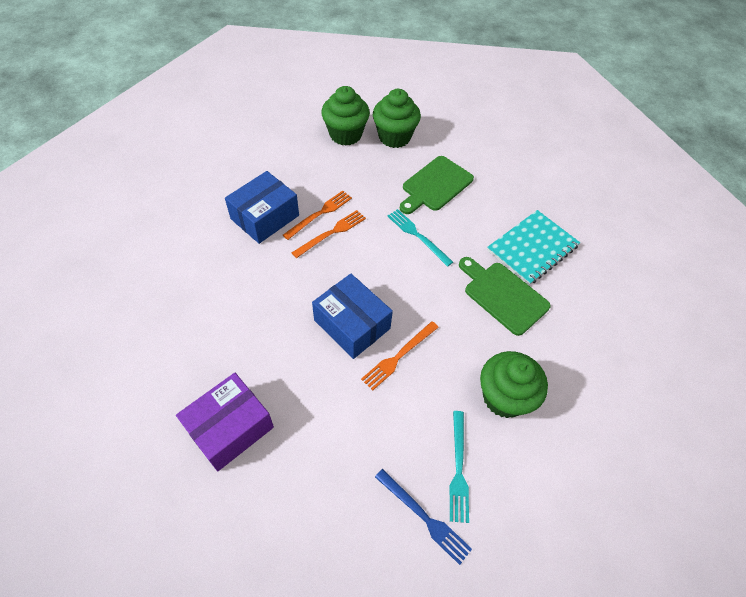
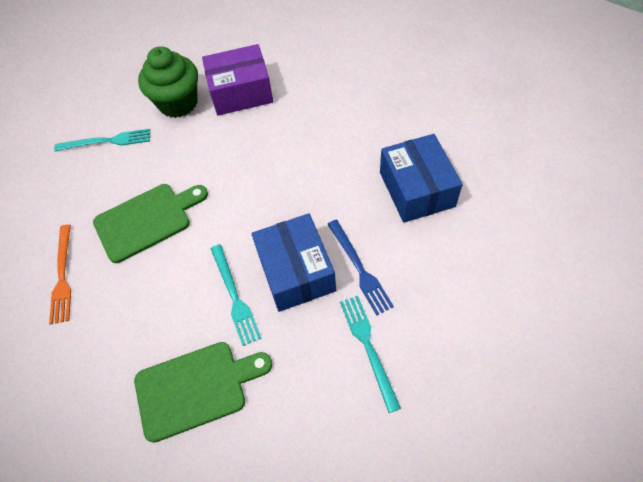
green cupcake: [321,86,370,146] [373,89,421,148] [480,351,548,418] = 3 -> [138,46,198,118] = 1
orange fork: [283,191,352,240] [292,210,366,258] [361,321,439,391] = 3 -> [49,224,71,325] = 1
turquoise fork: [387,209,453,267] [450,411,469,523] = 2 -> [54,129,150,151] [211,244,261,346] [340,296,401,413] = 3
turquoise notebook: [487,210,580,285] = 1 -> none = 0

